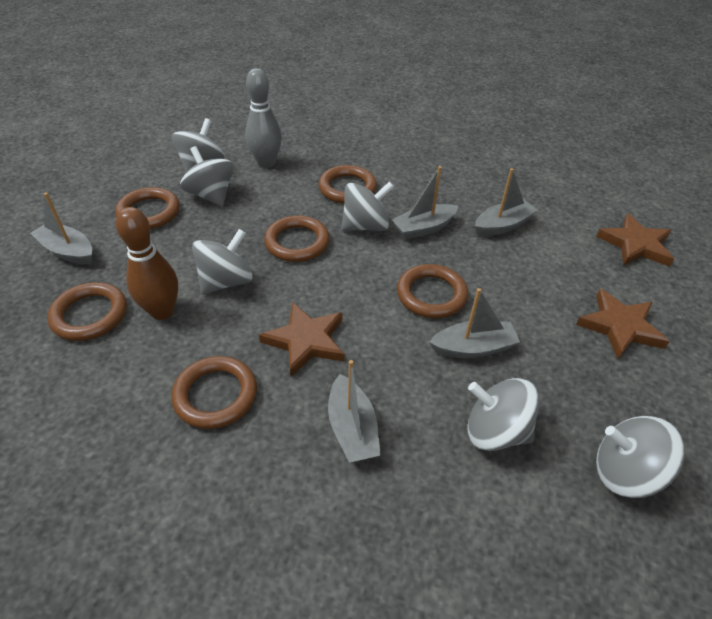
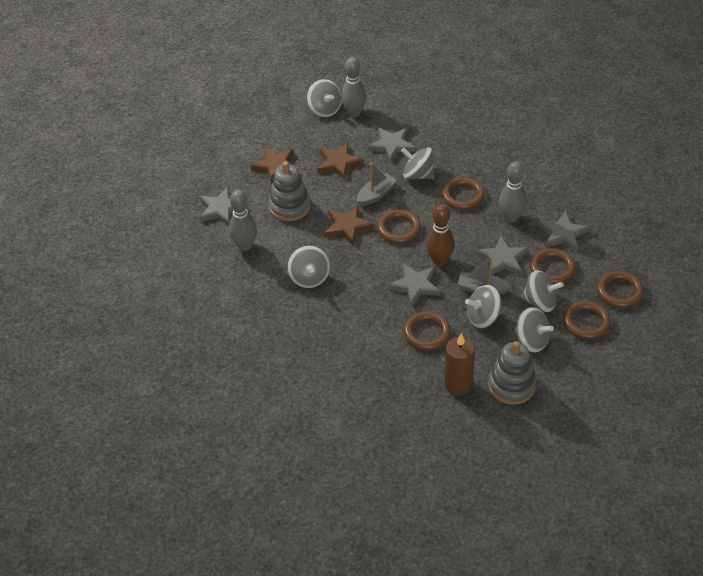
brown candle: none = 0 -> [444,333,475,395] = 1
grey boat: [30,193,92,265] [328,360,381,463] [392,166,458,240] [429,288,520,358] [475,168,538,236] = 5 -> [357,163,397,206] [458,256,511,295] = 2
grey bowling pin: [245,68,282,168] = 1 -> [229,190,257,251] [341,57,366,117] [499,161,526,223] = 3
grey stacking toy: none = 0 -> [269,161,310,221] [488,341,536,405] = 2
grey star: none = 0 -> [199,187,247,226] [368,128,415,163] [388,263,440,307] [476,235,528,275] [538,211,590,252] = 5

